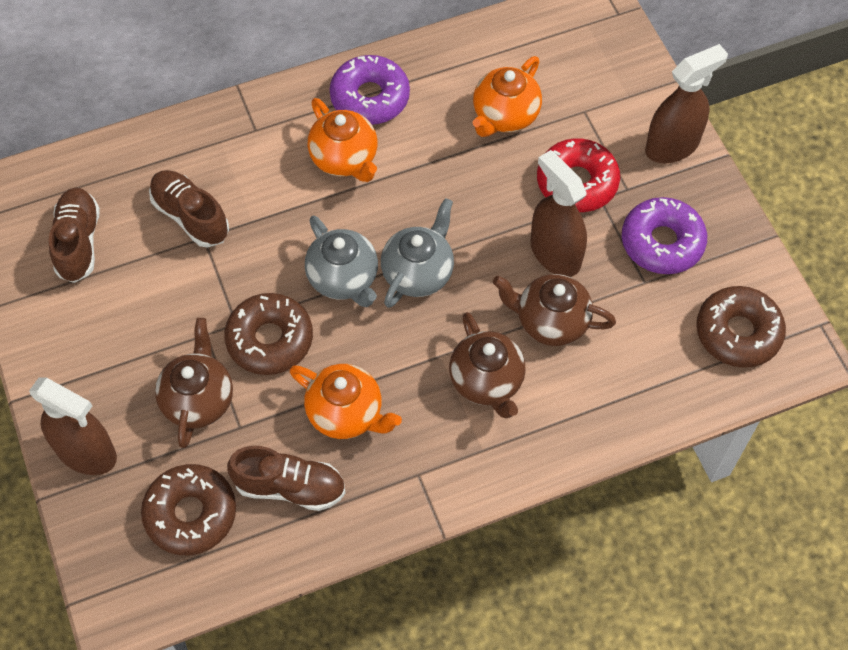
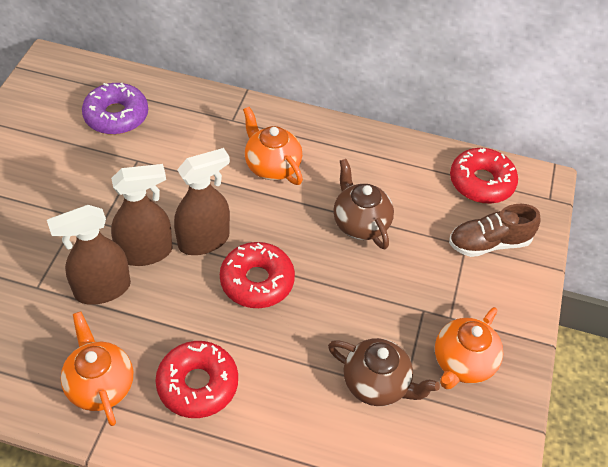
brown donut: [141,464,236,555] [224,293,313,375] [696,286,786,368] = 3 -> none = 0
brown shoe: [49,187,100,283] [149,170,229,248] [227,446,345,511] = 3 -> [449,204,541,257] = 1
brown teapot: [155,318,233,448] [449,312,526,418] [493,274,616,346] = 3 -> [328,338,440,406] [333,159,394,249] = 2
grey teapot: [305,216,378,307] [381,198,454,308] = 2 -> none = 0
purple donut: [329,55,410,125] [622,197,707,274] = 2 -> [82,83,148,135] = 1
red donut: [537,138,620,212] = 1 -> [155,341,238,418] [220,242,295,308] [450,148,518,204] = 3

